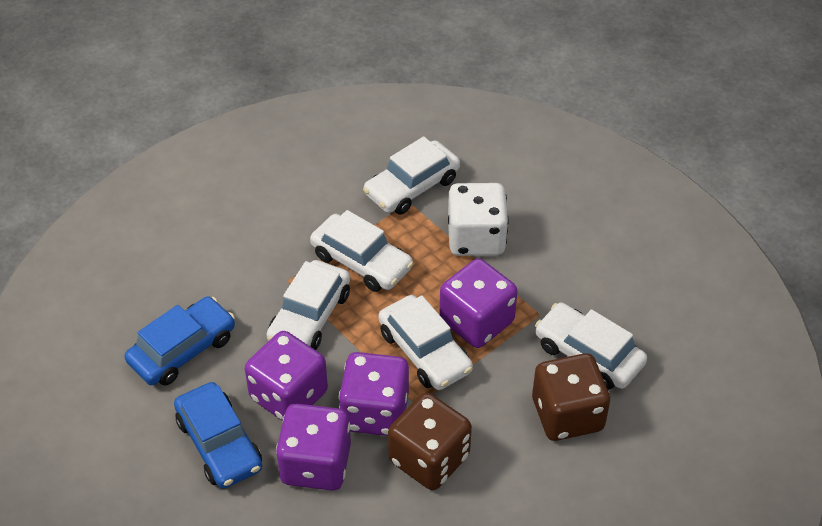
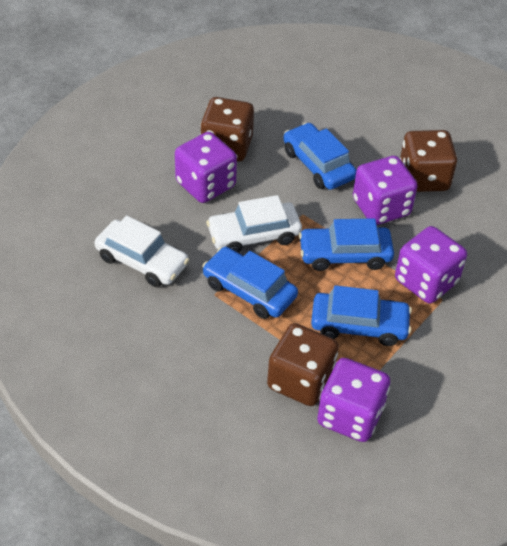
blue car: [125,296,235,386] [174,382,262,489] = 2 -> [202,247,298,319] [283,123,356,190] [299,218,394,271] [311,285,412,346] = 4
brown dice: [388,393,472,490] [532,353,610,441] = 2 -> [200,97,254,162] [267,323,339,406] [400,130,457,192] = 3
white car: [266,260,350,350] [310,210,414,292] [363,136,460,215] [378,295,473,390] [535,302,647,390] = 5 -> [94,215,189,287] [206,195,302,252] = 2
white dice: [448,183,509,256] = 1 -> none = 0

